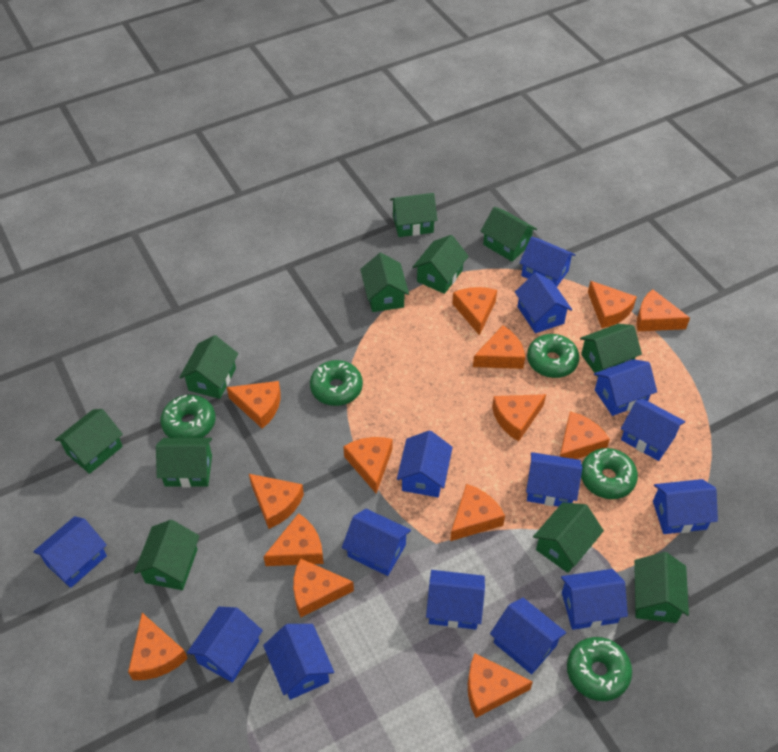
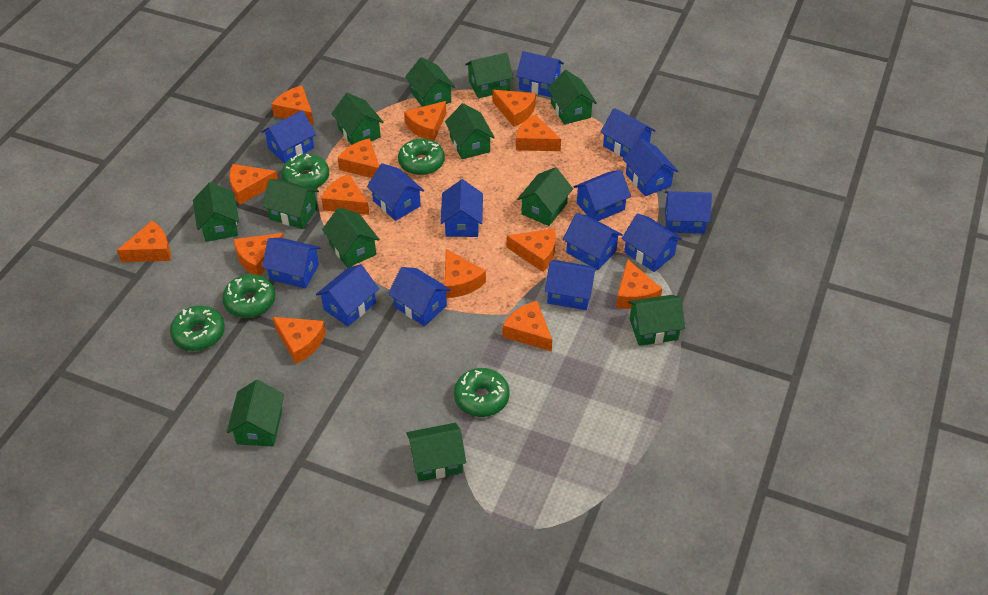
green house: [55,409,123,474] [134,520,199,590] [156,438,212,487] [179,335,238,399] [360,253,409,312] [390,193,437,237] [413,235,469,294] [480,207,537,262] [533,502,604,573] [580,324,642,377] [634,552,689,623] = 11 -> [193,182,239,242] [227,380,284,447] [262,179,319,229] [322,207,380,268] [331,93,384,145] [405,57,455,107] [406,423,466,482] [445,103,495,159] [465,53,513,98] [517,167,573,226] [547,70,597,125] [628,295,685,346] = 12

